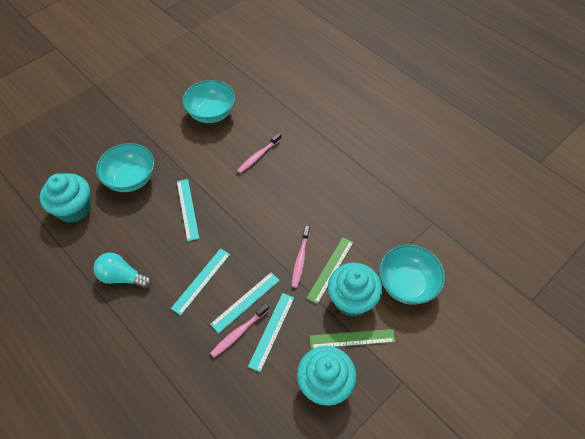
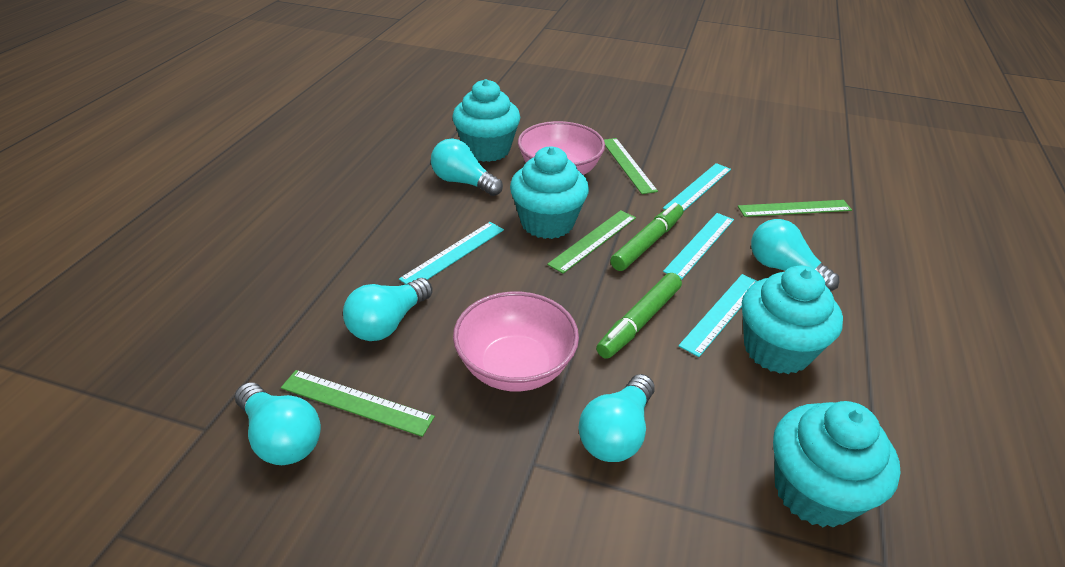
green marker: none = 0 -> [596,273,682,359] [610,203,683,271] = 2
green ruler: [306,237,354,304] [310,329,396,349] = 2 -> [281,370,435,437] [547,210,636,274] [604,138,658,194] [738,200,852,217] = 4
pink bowl: none = 0 -> [453,292,579,391] [518,121,605,175] = 2
pink toothbrush: [210,303,269,358] [237,133,282,173] [292,225,310,288] = 3 -> none = 0
turquoise bowl: [96,143,154,192] [182,80,236,123] [379,245,445,305] = 3 -> none = 0
turquoise cupcake: [40,173,91,223] [297,346,356,406] [328,263,382,316] = 3 -> [452,79,520,162] [510,147,589,239] [742,266,843,374] [773,401,901,528] = 4
turquoise light bulb: [93,253,152,288] = 1 -> [235,383,321,465] [343,278,433,341] [431,138,503,196] [578,374,655,462] [751,219,839,291] = 5

